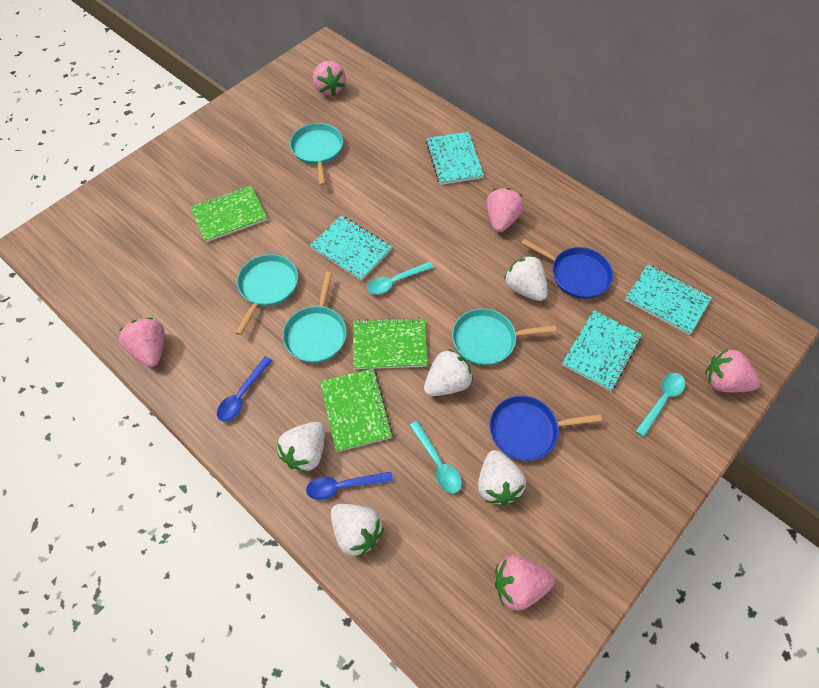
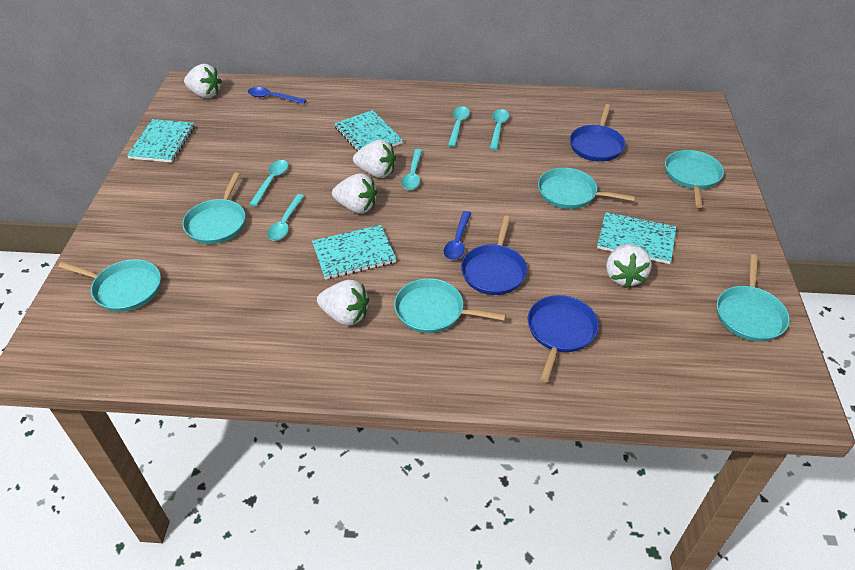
blue pan: [489,396,602,461] [521,239,613,299] = 2 -> [461,216,527,295] [528,295,599,382] [570,104,626,162] = 3
green notebook: [191,185,267,242] [320,368,393,452] [353,317,428,369] = 3 -> none = 0
pink strawberry: [119,318,165,367] [313,61,346,96] [486,188,524,232] [495,555,554,611] [705,348,760,392] = 5 -> none = 0
turquoise pan: [235,254,298,335] [283,272,347,363] [290,123,343,186] [452,309,556,365] = 4 -> [58,259,161,312] [182,172,246,244] [394,278,506,333] [538,168,635,209] [665,150,724,208] [717,255,790,342] = 6
turquoise spoon: [367,262,434,295] [409,421,462,494] [636,373,685,437] = 3 -> [249,160,288,206] [267,194,304,241] [401,149,423,190] [448,106,470,147] [490,109,509,150] = 5

